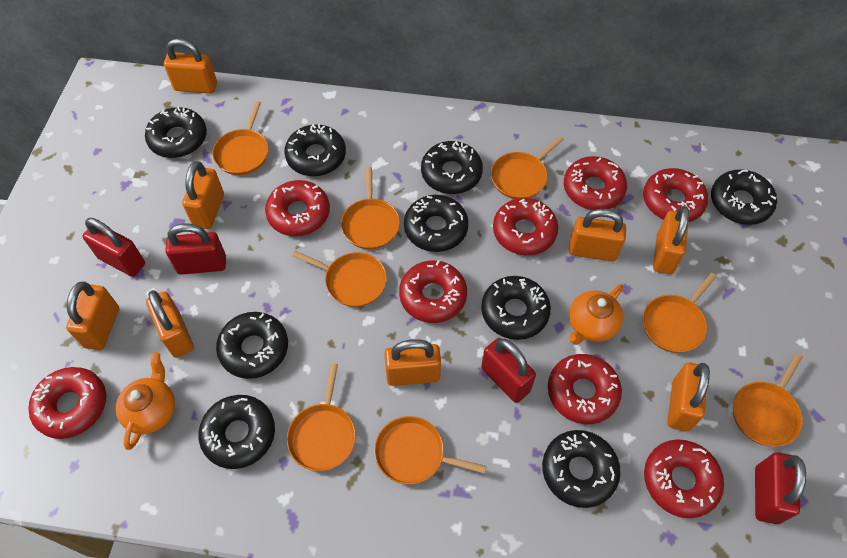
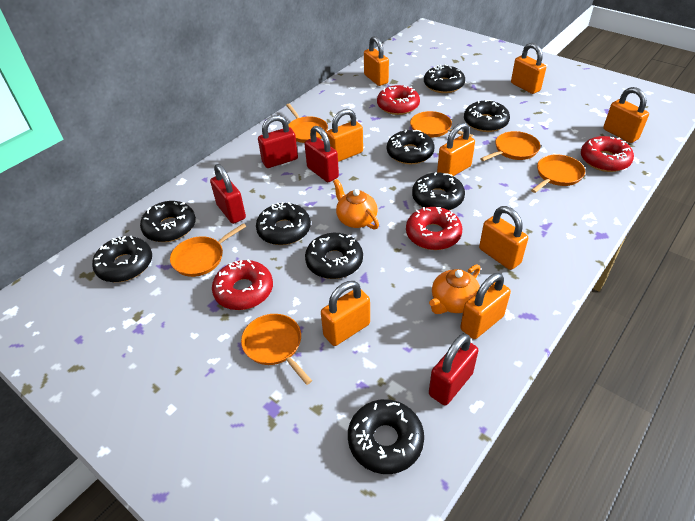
orange pan: [212,101,268,175] [287,363,356,471] [292,251,387,307] [341,167,400,249] [374,416,486,484] [491,136,564,199] [643,273,717,353] [733,353,803,447] = 8 -> [170,223,246,277] [241,314,312,385] [286,104,328,143] [410,111,473,138] [480,131,540,161] [531,154,585,193] = 6
red donut: [28,367,106,439] [265,180,330,236] [399,260,467,323] [493,198,558,255] [548,354,622,424] [564,156,627,210] [643,168,708,222] [644,439,724,518] = 8 -> [212,260,273,310] [377,85,420,115] [406,207,462,250] [581,136,634,172] = 4

